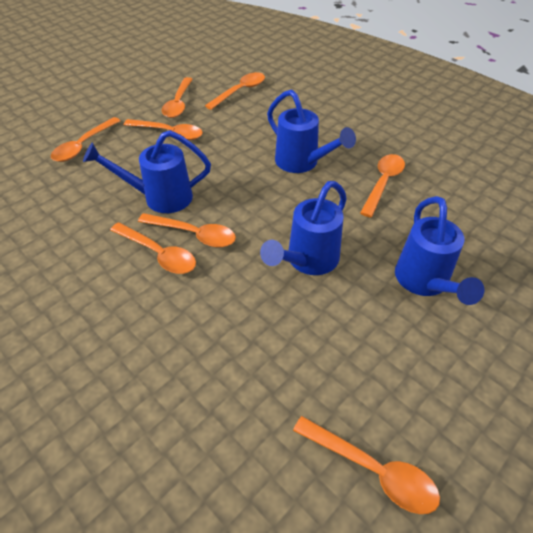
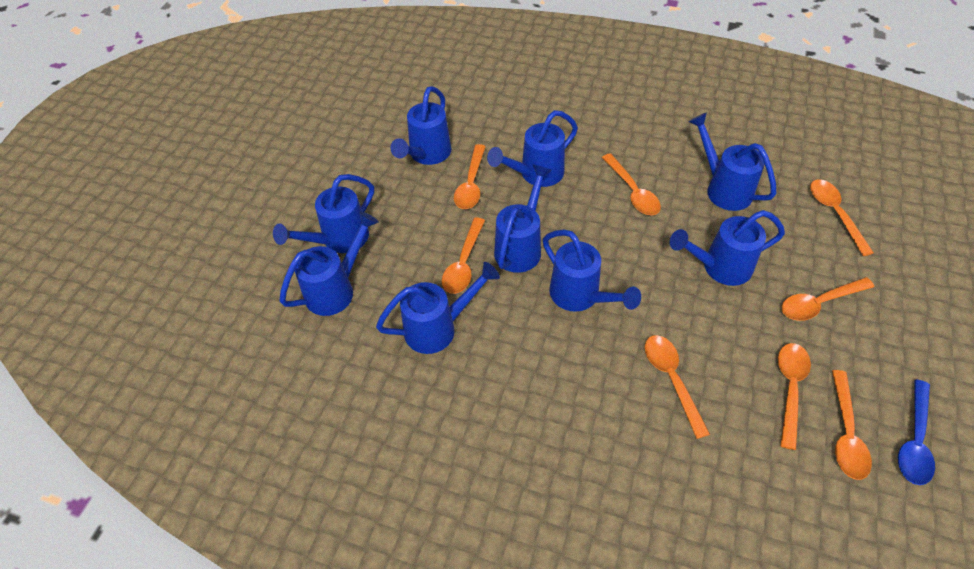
blue spoon: none = 0 -> [898,379,935,485] = 1
blue watering can: [83,130,211,213] [260,181,347,275] [267,89,356,173] [395,196,485,305] = 4 -> [273,174,374,253] [279,211,378,316] [376,262,500,354] [391,86,451,165] [487,110,578,187] [494,164,552,273] [543,230,641,312] [670,210,785,286] [689,112,776,211] = 9

